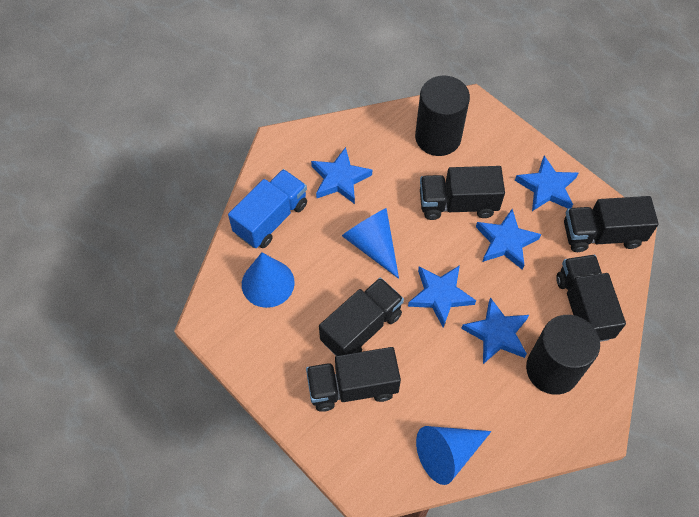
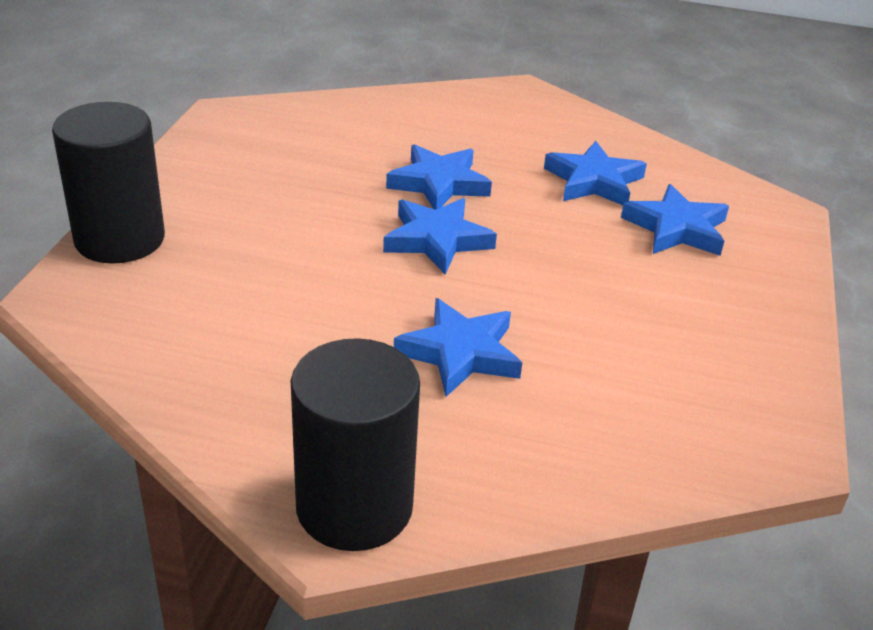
black truck: [306,347,401,412] [319,278,404,356] [420,166,505,220] [556,255,626,342] [564,196,659,252] = 5 -> none = 0
blue cone: [242,252,295,308] [342,208,399,279] [416,426,492,485] = 3 -> none = 0
blue truck: [228,169,307,248] = 1 -> none = 0

